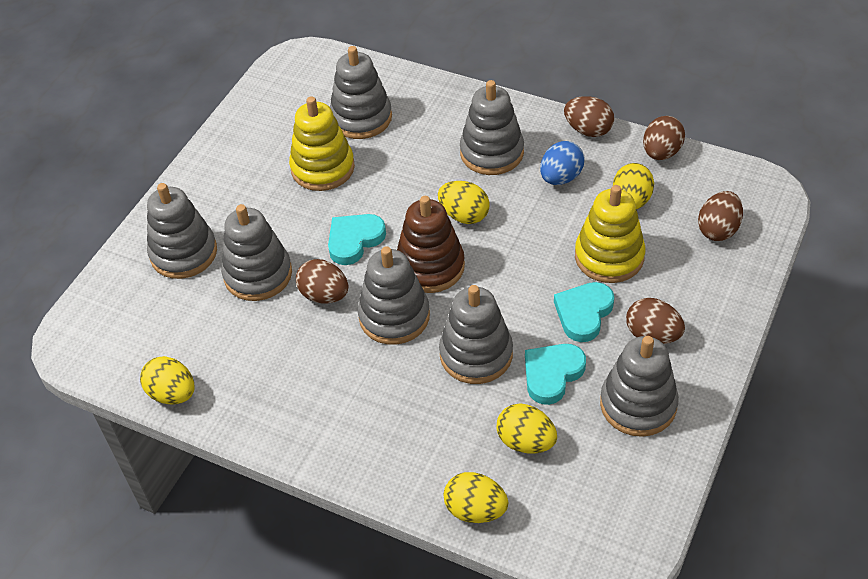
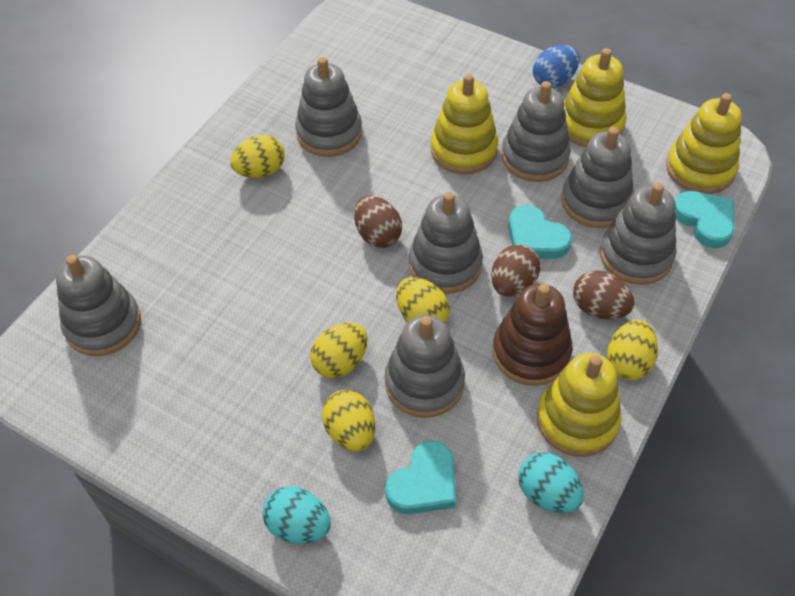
brown egg: [296,259,349,304] [564,96,614,137] [626,298,685,344] [643,116,685,160] [698,191,743,241] = 5 -> [354,195,402,248] [491,244,541,297] [573,270,634,320] = 3
turquoise egg: none = 0 -> [262,486,331,544] [518,452,584,513] = 2
yellow stacking toy: [289,96,355,191] [575,185,646,283] = 2 -> [431,74,498,174] [537,353,622,457] [564,48,626,147] [666,93,742,194] = 4

